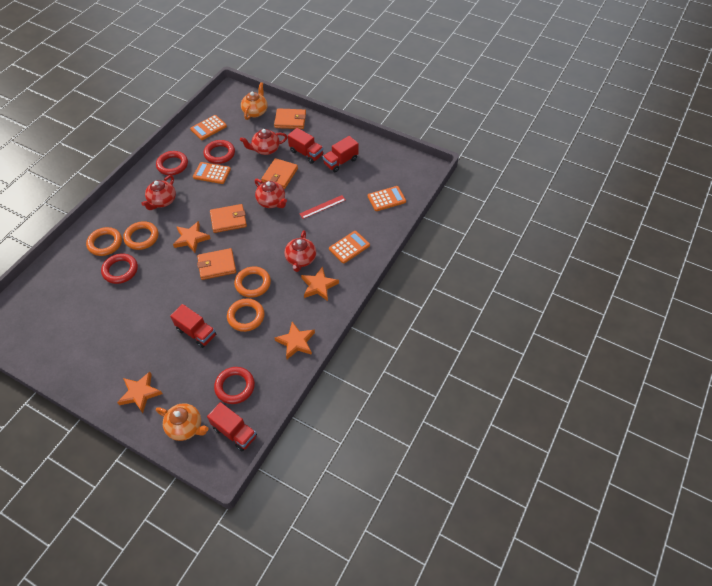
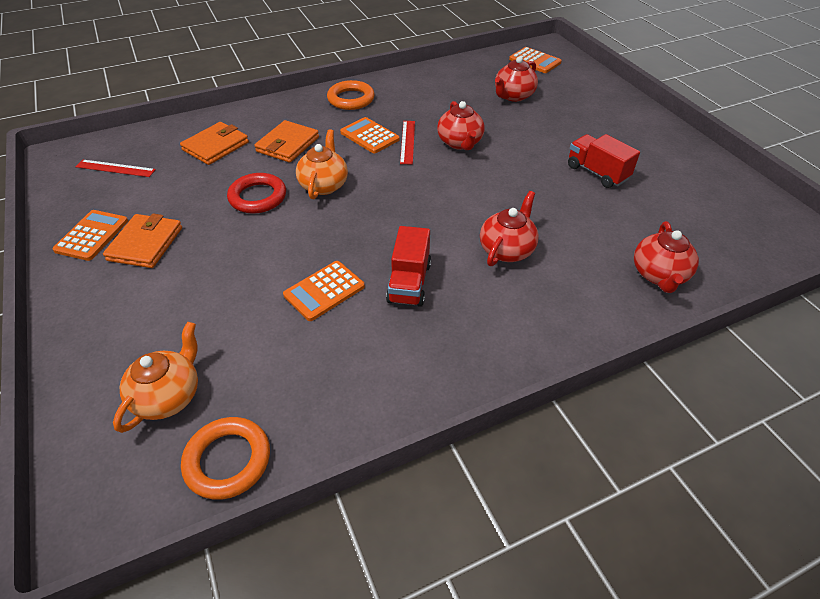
orange ring: [86,227,122,256] [123,221,158,250] [227,299,265,332] [234,266,271,298] = 4 -> [181,417,270,500] [327,80,375,110] = 2
orange star: [117,372,162,413] [173,221,211,253] [274,322,315,359] [301,266,339,301] = 4 -> none = 0
orange wallet: [197,248,236,280] [210,204,247,233] [261,158,298,189] [274,108,306,129] = 4 -> [103,214,182,268] [180,122,249,165] [254,120,319,163] = 3
red ring: [101,253,138,284] [156,151,188,175] [204,140,235,164] [214,367,255,404] = 4 -> [227,173,286,214] = 1
red ruler: [299,195,346,219] = 1 -> [76,160,156,177] [400,121,415,164] = 2
red truck: [170,304,216,348] [207,402,257,451] [288,128,324,164] [323,136,359,172] = 4 -> [386,226,431,307] [568,134,640,188] = 2

